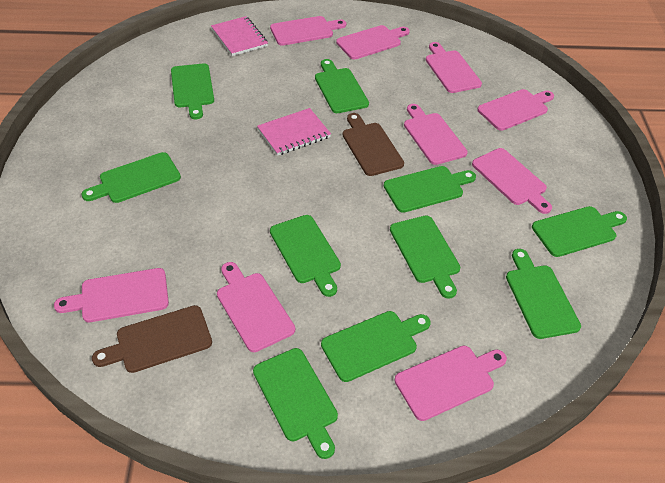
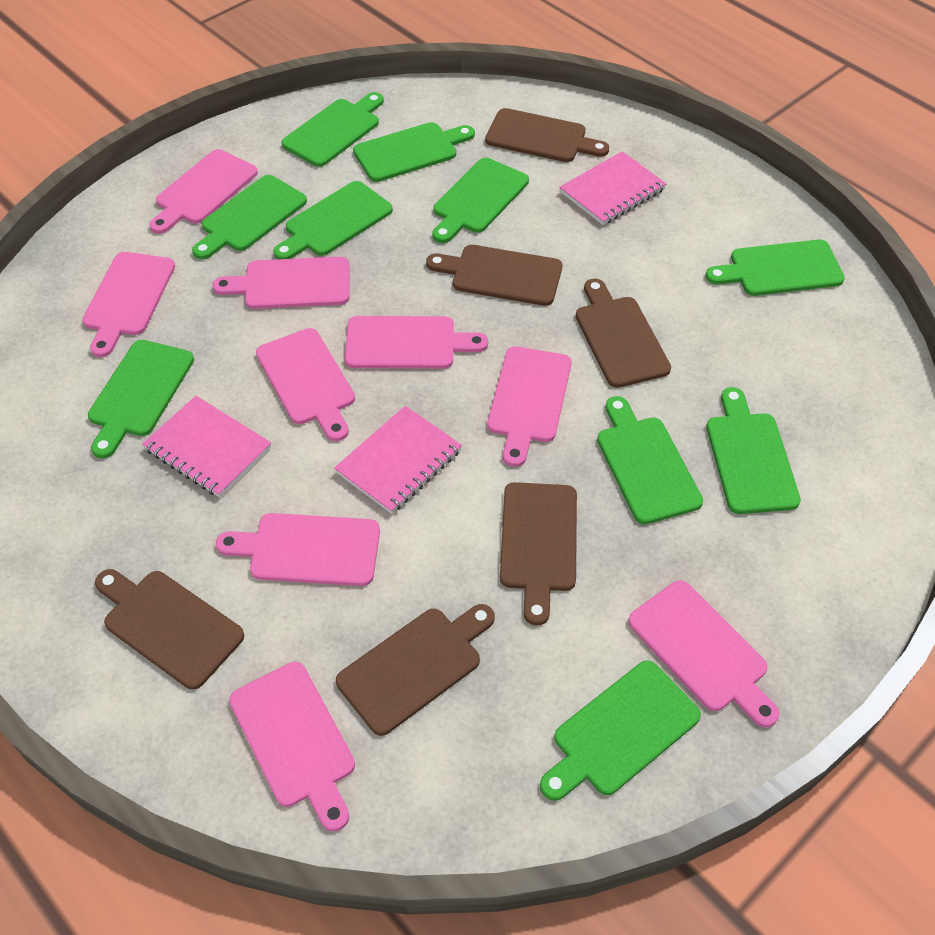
brown cutting board: [92,305,212,373] [343,113,404,176] = 2 -> [95,569,244,690] [336,604,495,736] [426,245,562,306] [485,108,609,162] [500,482,577,626] [576,278,671,388] = 6
pink notebook: [211,16,268,56] [257,108,331,156] = 2 -> [142,396,271,497] [334,406,462,514] [560,151,667,225] = 3

